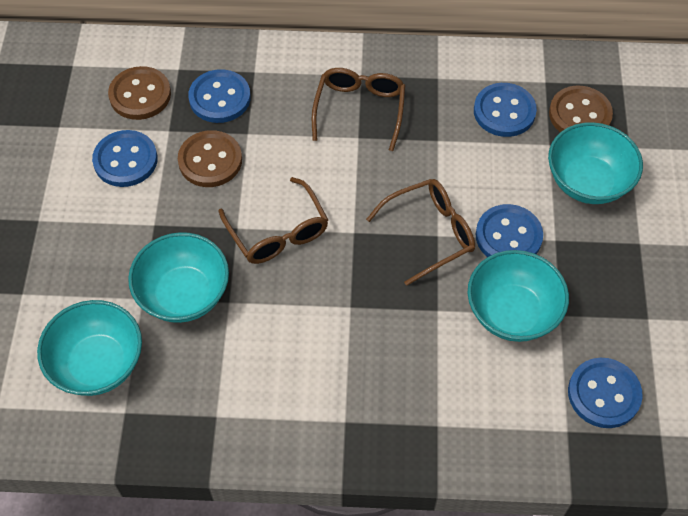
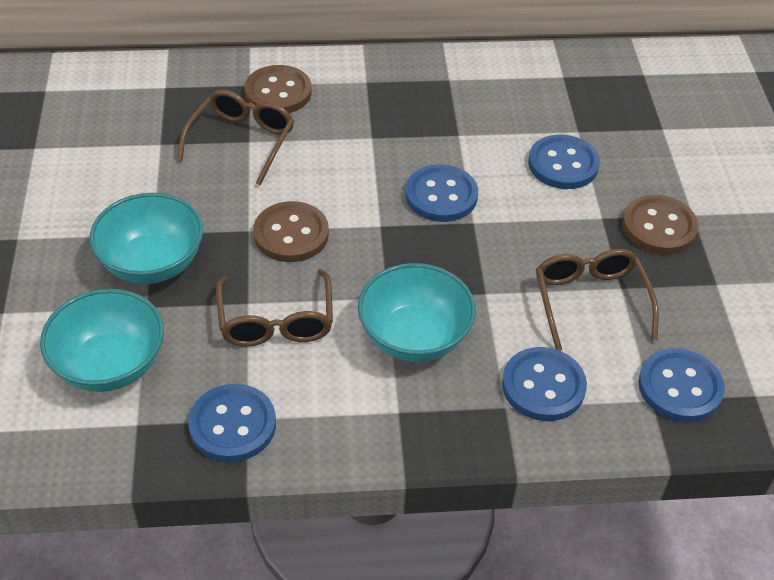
turquoise bowl: [37,300,142,396] [128,232,229,323] [468,250,569,342] [548,122,643,204] = 4 -> [40,289,164,392] [89,193,203,284] [358,263,476,362] = 3

